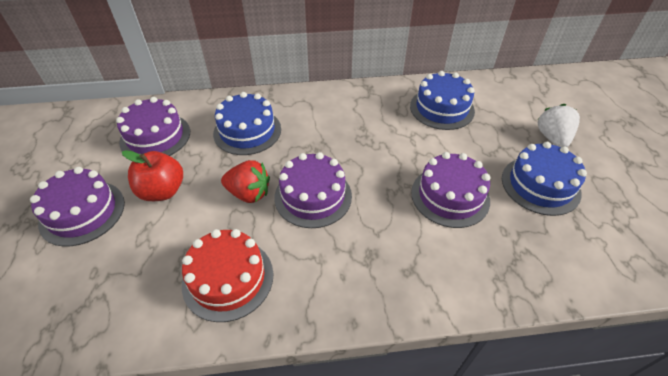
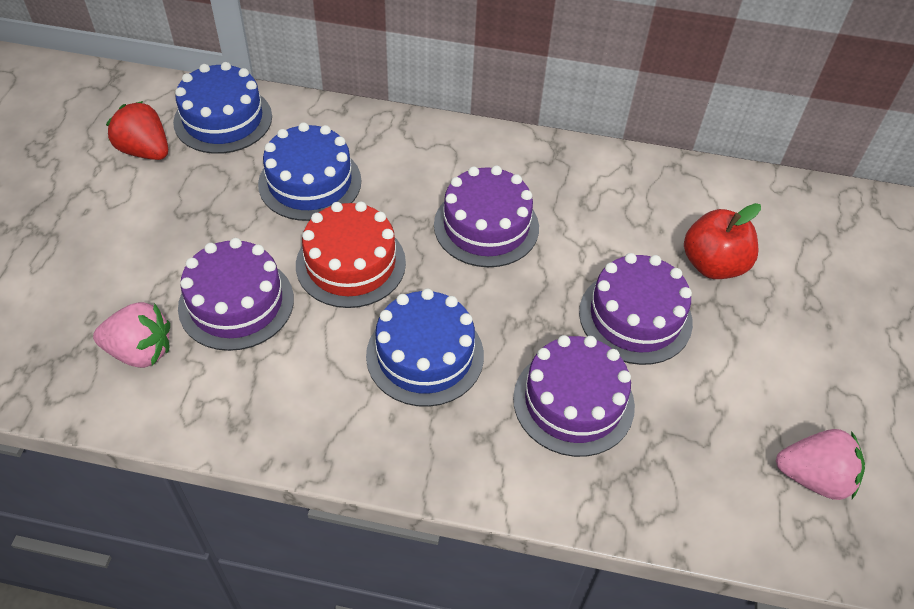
pink strawberry: none = 0 -> [93,302,170,368] [776,429,865,500] = 2
white strawberry: [537,104,580,147] = 1 -> none = 0

